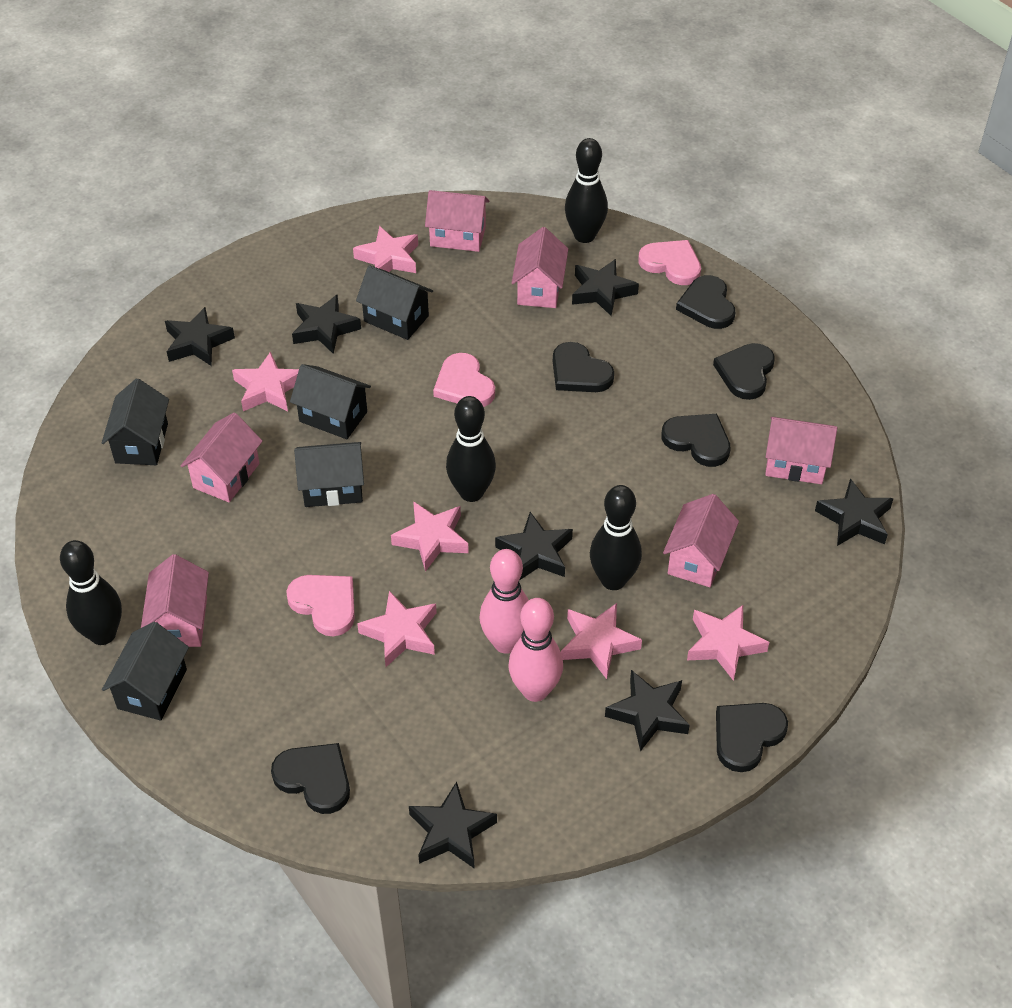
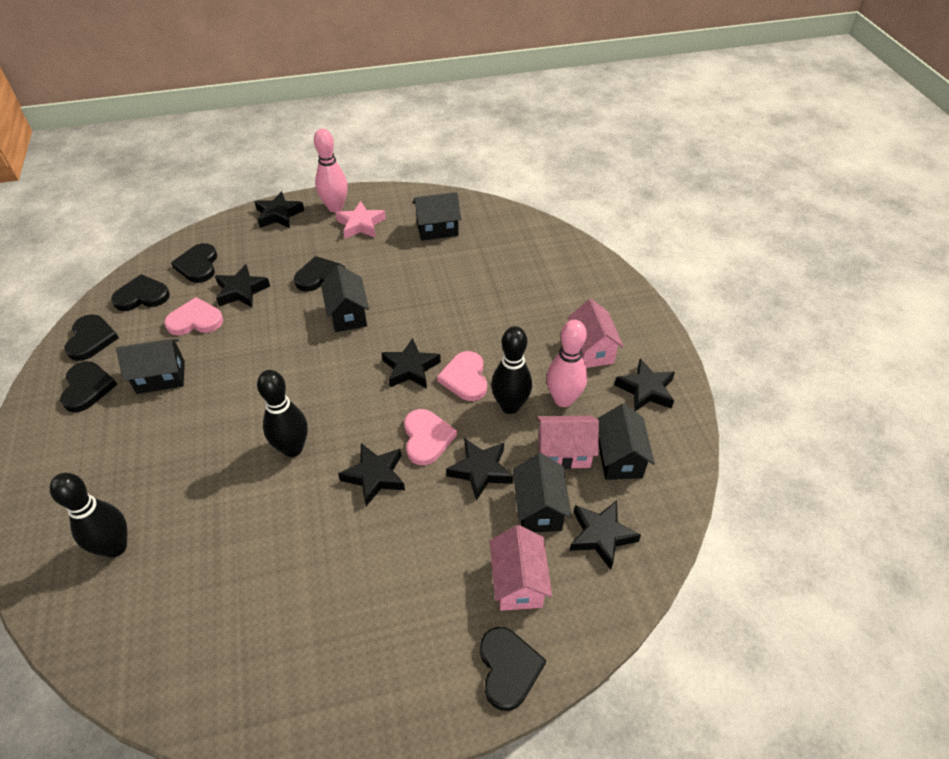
black bowling pin: [60,540,122,645] [446,396,496,502] [565,138,608,243] [590,485,642,590] = 4 -> [50,473,127,558] [257,370,308,457] [491,326,532,414] = 3
pink house: [141,554,209,647] [181,413,263,502] [425,190,489,252] [512,227,568,308] [663,494,739,587] [765,417,837,484] = 6 -> [489,525,552,611] [537,416,599,469] [567,299,624,368] = 3
pink star: [232,351,299,411] [353,226,418,273] [357,591,437,667] [391,501,469,572] [561,603,642,679] [687,605,769,681] = 6 -> [336,201,386,239] = 1

